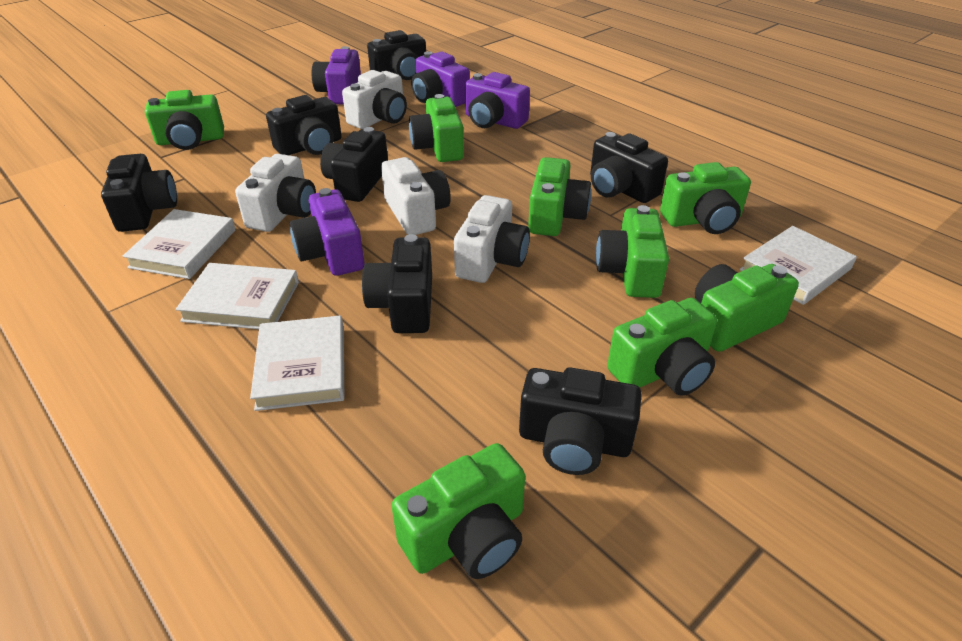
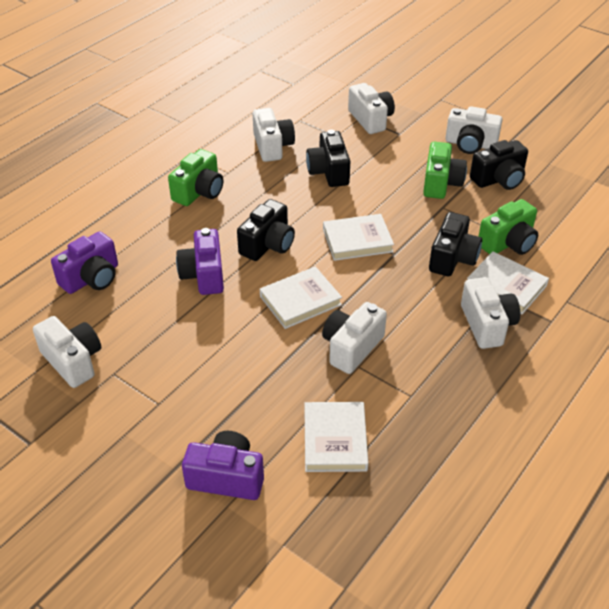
black camera: [101,154,177,232] [266,95,342,155] [320,127,388,202] [362,234,432,333] [367,30,426,80] [519,367,642,475] [590,132,668,203] = 7 -> [237,199,295,261] [306,130,350,187] [429,212,482,276] [470,140,528,190] = 4
green camera: [145,90,224,150] [391,443,525,579] [409,94,464,162] [528,157,591,236] [596,205,669,298] [607,298,717,396] [660,162,751,234] [695,264,799,352] = 8 -> [168,149,223,206] [423,142,467,199] [478,199,538,255] = 3
purple camera: [290,188,365,276] [312,46,361,104] [411,51,470,107] [465,72,530,129] = 4 -> [51,231,118,294] [176,228,224,295] [182,431,264,500] = 3
white camera: [235,154,316,232] [342,70,407,129] [381,157,451,235] [454,195,530,283] = 4 -> [33,316,101,388] [253,108,295,162] [322,302,387,374] [348,83,395,134] [445,106,502,154] [461,277,520,349] = 6

